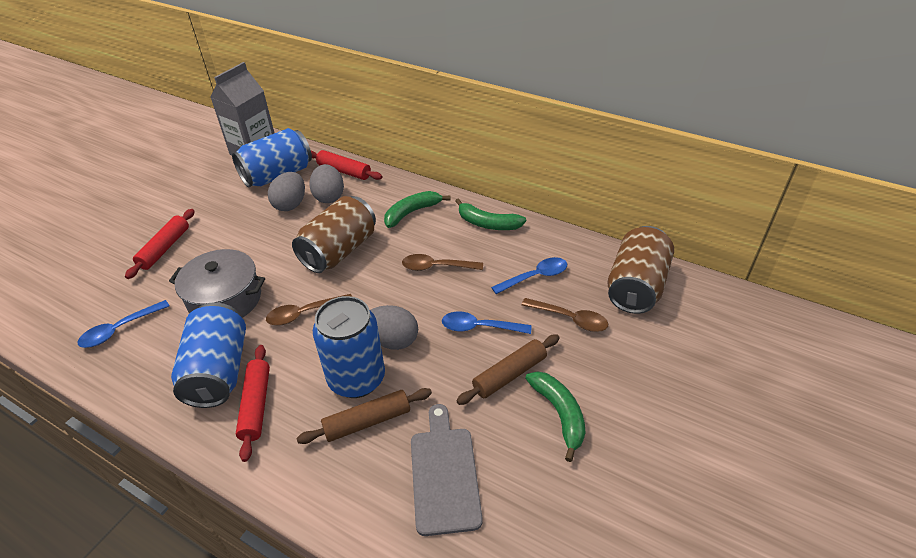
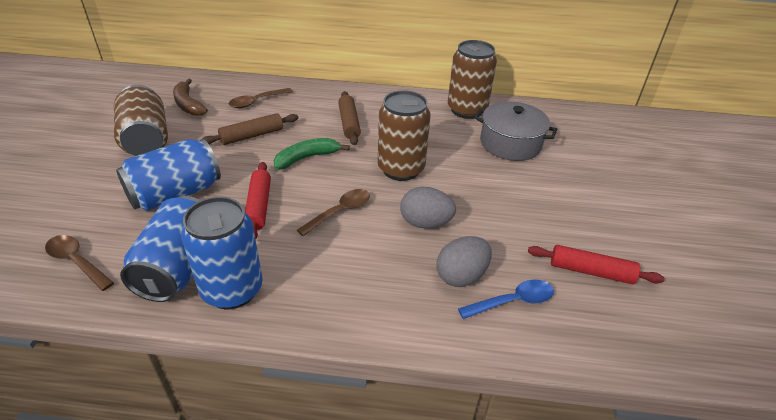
blue spoon: [78,300,169,348] [442,311,531,334] [491,257,567,294] = 3 -> [458,279,554,319] = 1
brown banana: none = 0 -> [173,79,208,116] = 1
brown can: [292,196,376,273] [607,226,674,314] = 2 -> [114,85,168,156] [378,90,431,181] [448,40,497,119] = 3
green banana: [384,191,451,228] [455,198,526,230] [525,371,585,462] = 3 -> [274,138,350,170] = 1
grey carton: [210,62,274,155] = 1 -> none = 0
grey cutting board: [411,404,483,536] = 1 -> none = 0
grey egg: [268,172,305,211] [309,164,344,203] [370,305,418,350] = 3 -> [400,187,456,228] [436,236,492,287] = 2
red rolling pin: [125,209,195,279] [236,345,270,462] [311,150,382,180] = 3 -> [245,162,271,239] [528,245,665,284] = 2

